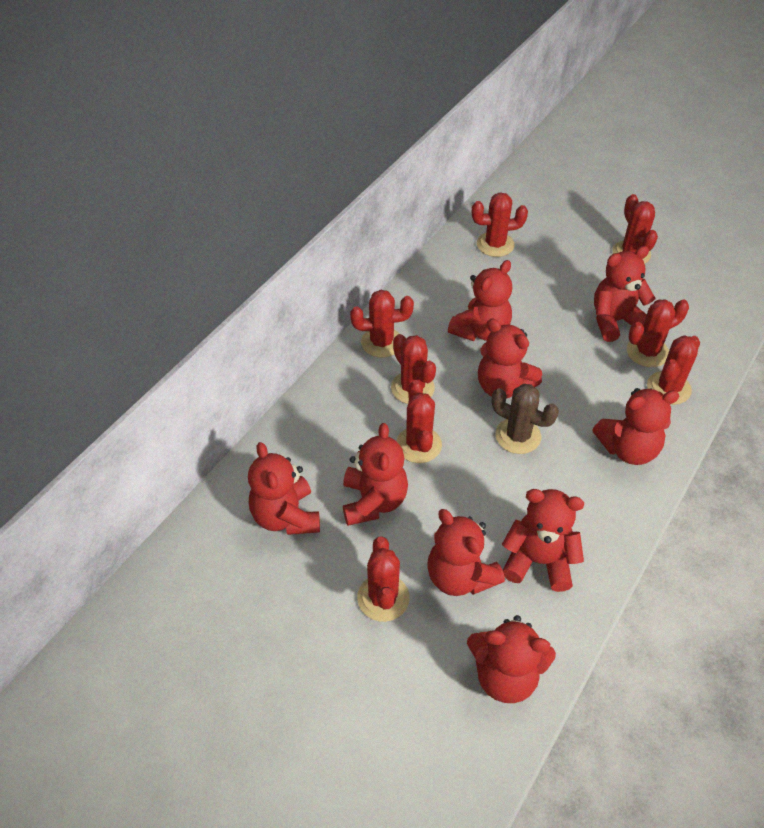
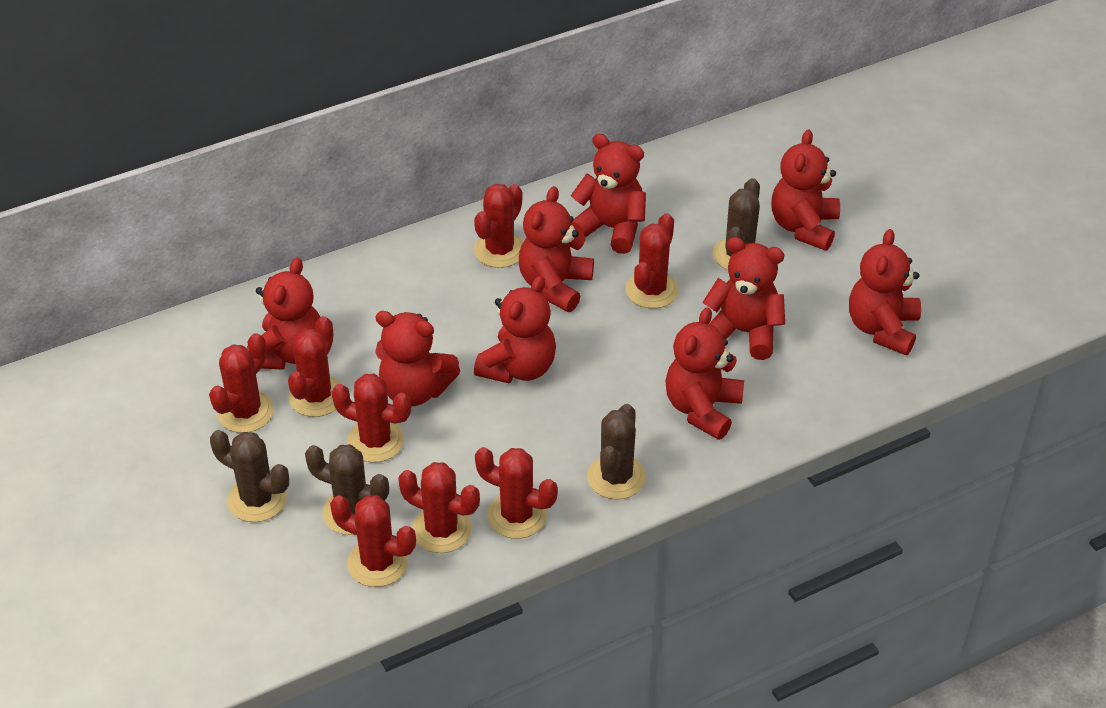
brown cactus: [491,384,559,454] = 1 -> [210,430,289,522] [305,445,389,535] [587,404,646,500] [713,178,760,270] = 4

